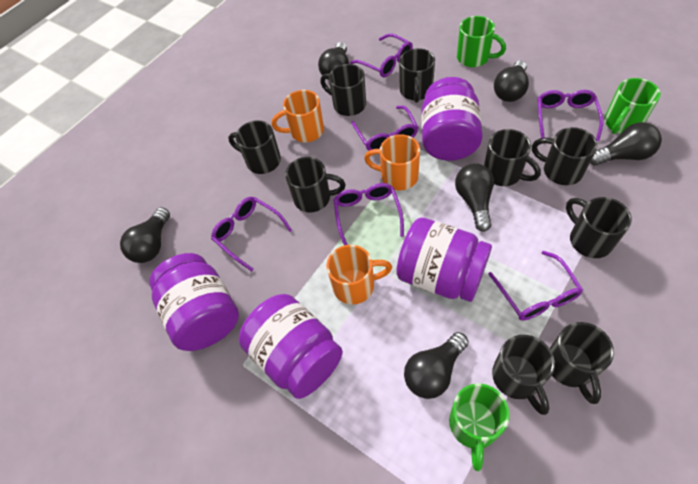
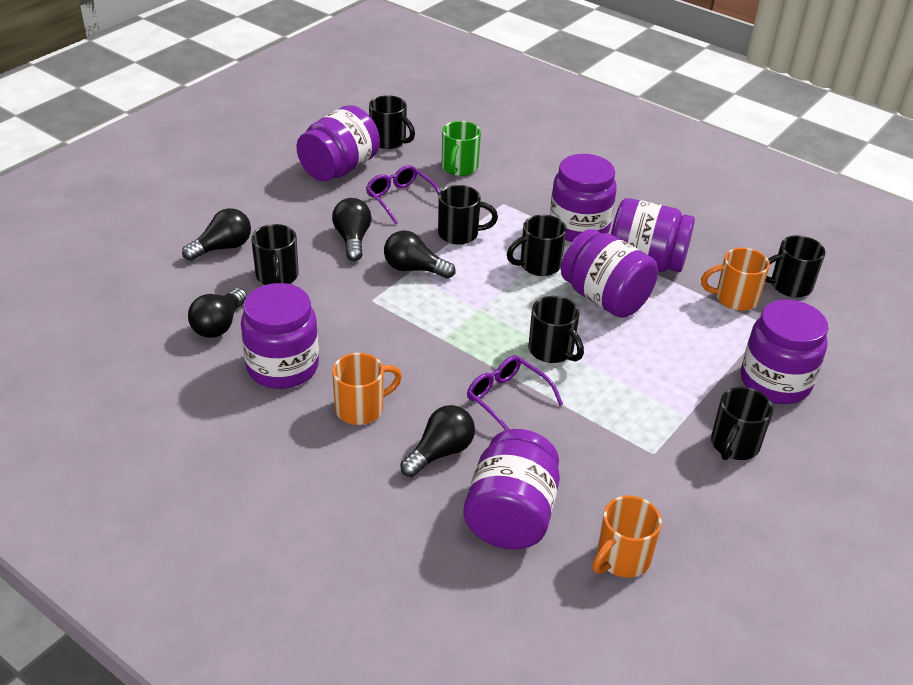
black light bulb: [120,207,170,263] [318,42,349,80] [404,332,469,399] [455,163,494,232] [494,61,529,102] [590,122,662,166] = 6 -> [182,208,251,261] [188,288,247,338] [332,198,372,261] [384,230,455,279] [400,405,475,477] = 5
black mug: [228,120,281,174] [285,157,346,213] [320,64,366,116] [399,48,435,103] [484,129,541,186] [492,335,555,415] [532,127,598,185] [550,322,614,404] [566,197,632,258] = 9 -> [251,224,299,285] [369,95,415,149] [438,185,498,245] [507,215,567,276] [528,296,584,363] [711,387,773,460] [765,235,825,297] = 7
green mug: [449,384,510,471] [457,16,506,67] [604,78,661,134] = 3 -> [442,121,481,176] = 1
purple glasses: [211,197,292,272] [333,183,404,245] [350,34,413,77] [351,106,418,151] [488,251,583,321] [537,90,603,141] = 6 -> [366,165,440,225] [467,356,563,430] = 2
purple jar: [149,253,239,351] [239,294,343,399] [396,218,492,302] [421,77,483,161] = 4 -> [241,283,319,389] [296,105,380,181] [464,429,560,549] [550,154,617,242] [561,229,658,318] [611,198,695,272] [741,300,829,404] = 7

